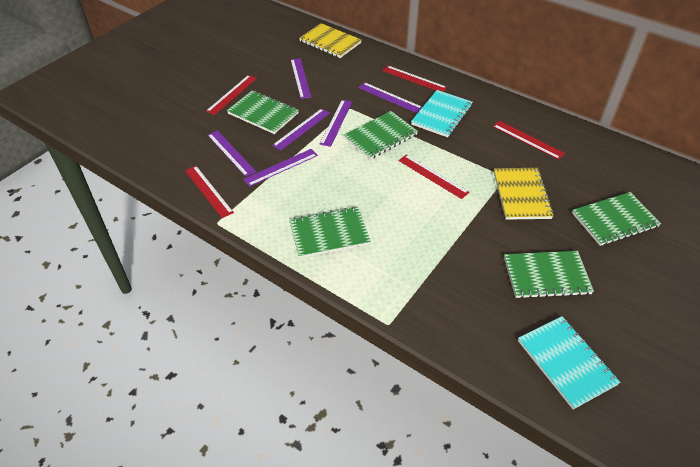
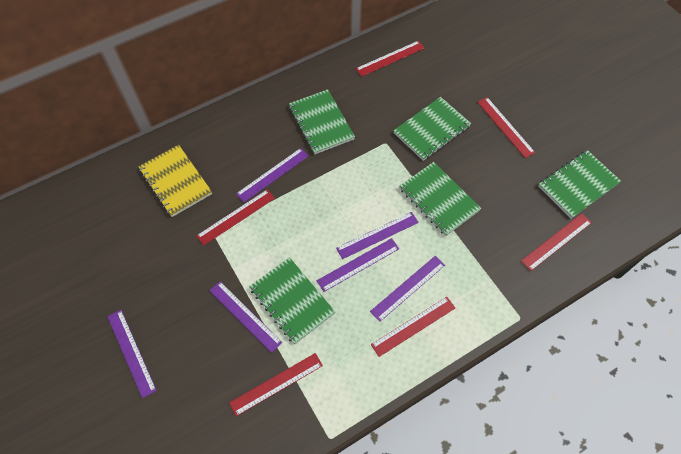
red ruler: [185,166,234,218] [206,75,257,115] [383,66,447,92] [399,154,469,199] [493,121,565,160] = 5 -> [196,189,275,246] [229,353,323,416] [356,41,425,77] [371,297,455,357] [478,97,535,158] [521,213,592,271] = 6
turquoise notebook: [411,90,473,137] [518,316,620,409] = 2 -> none = 0
yellow notebook: [299,23,361,58] [494,168,554,220] = 2 -> [138,145,212,217] = 1

